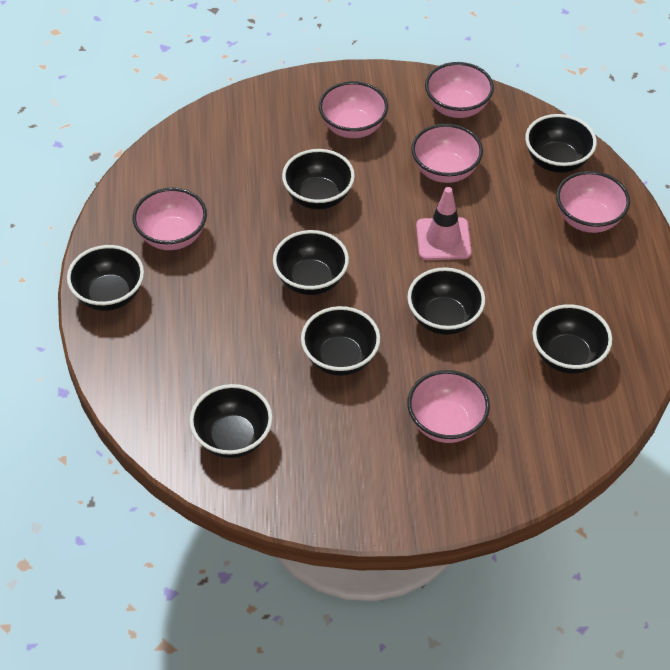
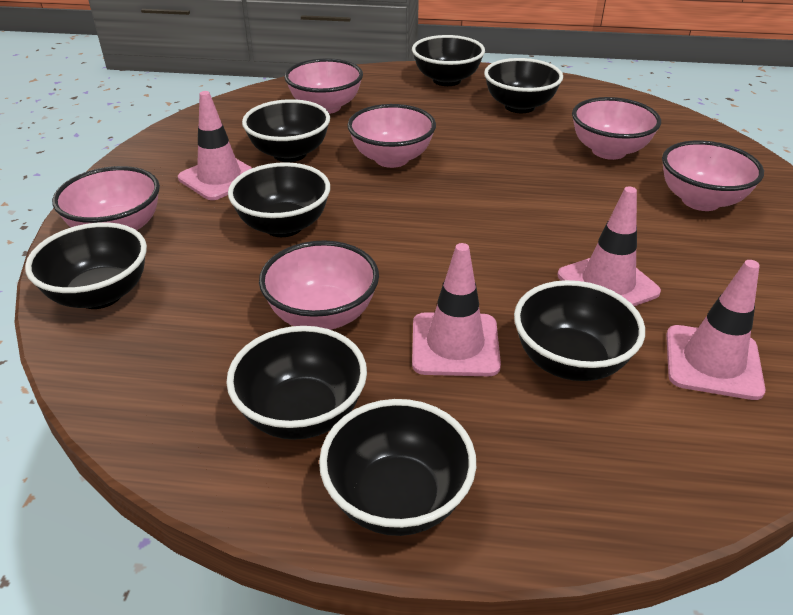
pink traffic cone: [416,187,472,260] = 1 -> [178,91,252,200] [412,243,501,376] [558,186,661,306] [666,260,766,400] = 4

